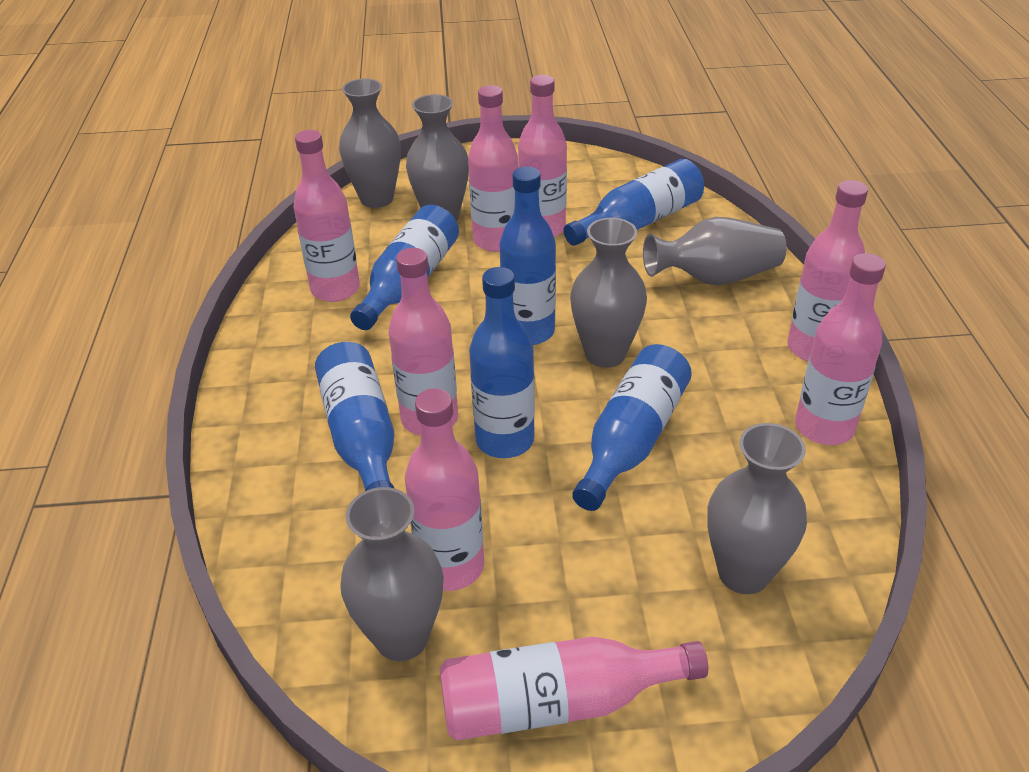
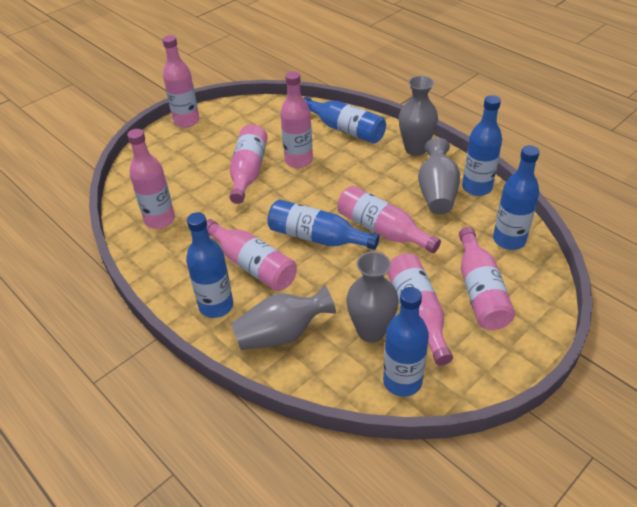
grey vase: [339,78,401,208] [340,487,444,661] [406,94,469,221] [570,218,647,368] [643,217,787,285] [707,423,807,594] = 6 -> [231,285,336,350] [346,252,399,343] [399,76,438,156] [418,138,460,214] = 4

